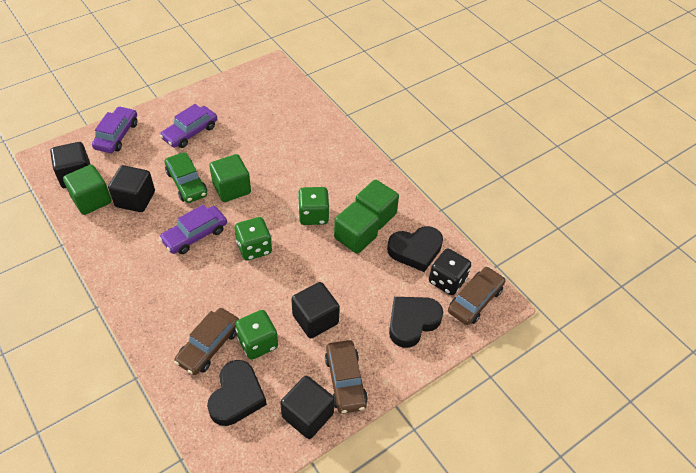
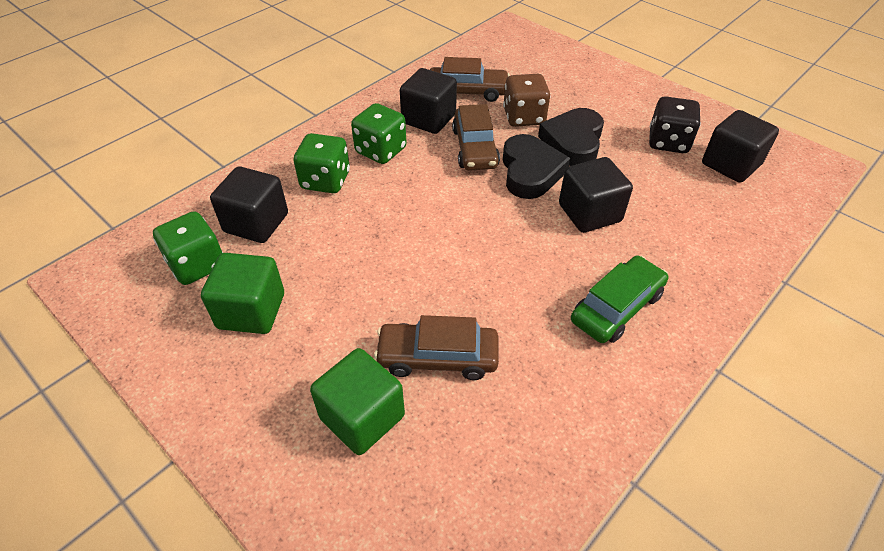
black heart: [207,360,267,426] [387,226,443,272] [389,297,443,348] = 3 -> [503,134,571,199] [538,108,604,166] = 2
brown dice: none = 0 -> [503,74,550,127] = 1
green cube: [63,165,112,215] [209,154,251,202] [334,201,379,254] [355,180,399,230] = 4 -> [201,253,284,334] [310,348,405,455] = 2
purple car: [92,106,137,153] [159,204,227,254] [160,104,217,148] = 3 -> none = 0

